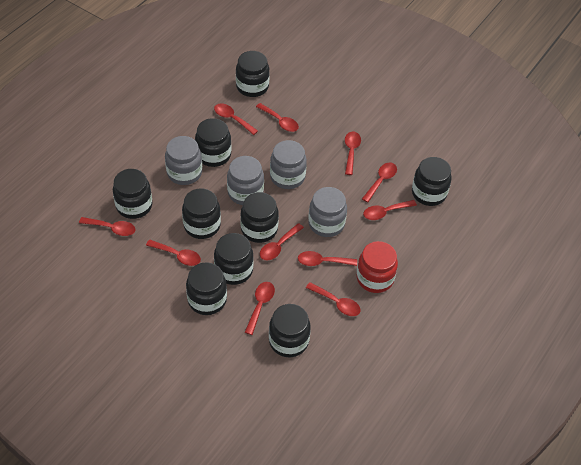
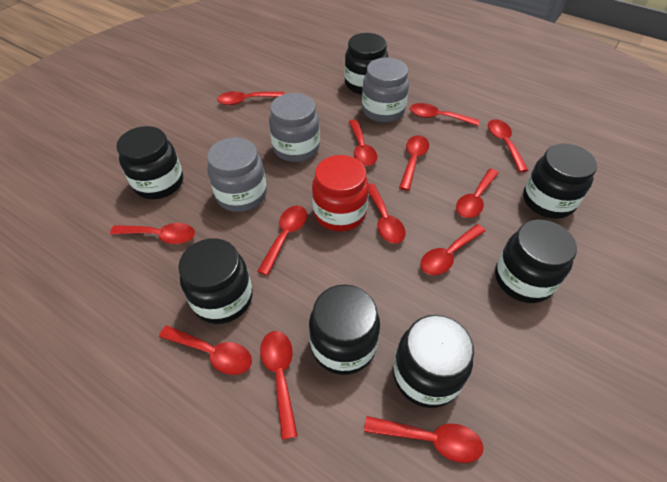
black jar: [113,169,152,219] [182,188,221,239] [186,262,227,315] [195,118,231,167] [214,233,254,285] [236,51,270,97] [240,192,279,243] [269,304,311,357] [412,157,452,206] = 9 -> [116,126,183,199] [178,238,253,324] [309,284,380,375] [345,33,388,94] [393,315,474,408] [495,220,577,303] [523,144,597,219] = 7
grey jar: [165,136,202,185] [227,156,264,205] [270,140,307,189] [308,187,347,237] = 4 -> [207,137,267,212] [269,93,320,162] [362,58,409,123] = 3
red spoon: [79,217,135,236] [146,240,201,266] [214,103,258,135] [245,282,275,335] [256,103,299,132] [260,223,304,261] [298,251,357,266] [306,282,361,316] [345,132,361,175] [362,163,397,203] [363,200,417,220] = 11 -> [110,223,195,244] [159,325,252,375] [217,91,285,105] [257,206,307,276] [260,331,298,440] [349,119,377,166] [364,416,484,463] [369,183,405,244] [399,135,429,191] [410,103,479,126] [420,224,486,275] [456,169,499,218] [488,119,528,172] = 13

